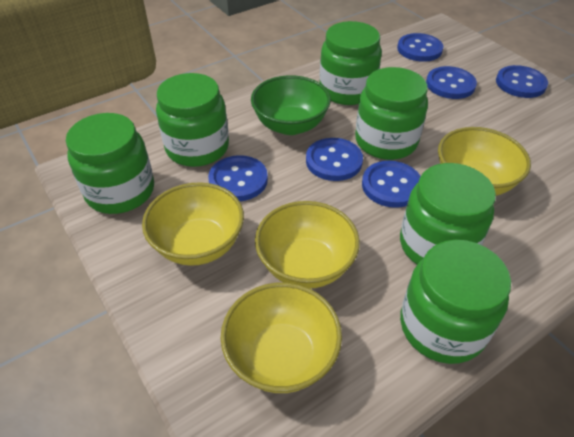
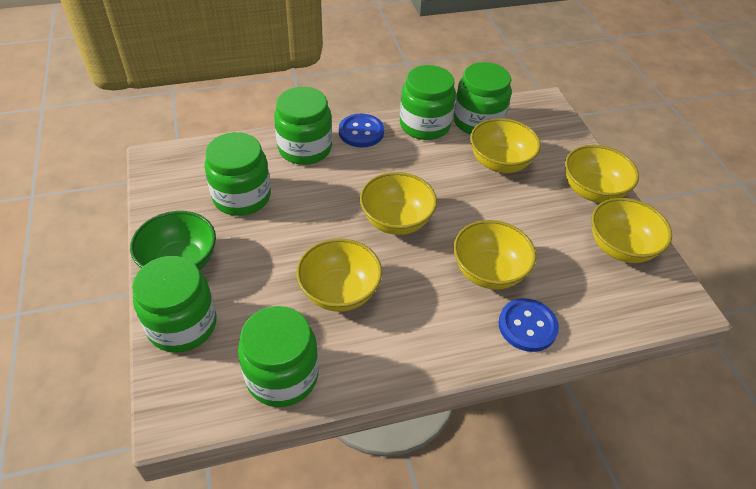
blue button: [208,155,268,201] [306,138,363,181] [362,161,421,208] [397,33,443,62] [426,66,477,99] [496,65,548,98] = 6 -> [339,114,384,147] [498,298,559,352] = 2
yellow bowl: [142,182,244,266] [221,283,342,393] [255,201,360,289] [438,127,531,196] = 4 -> [296,239,382,312] [360,172,437,235] [454,220,536,289] [470,118,541,173] [565,145,639,203] [591,198,672,263] = 6

